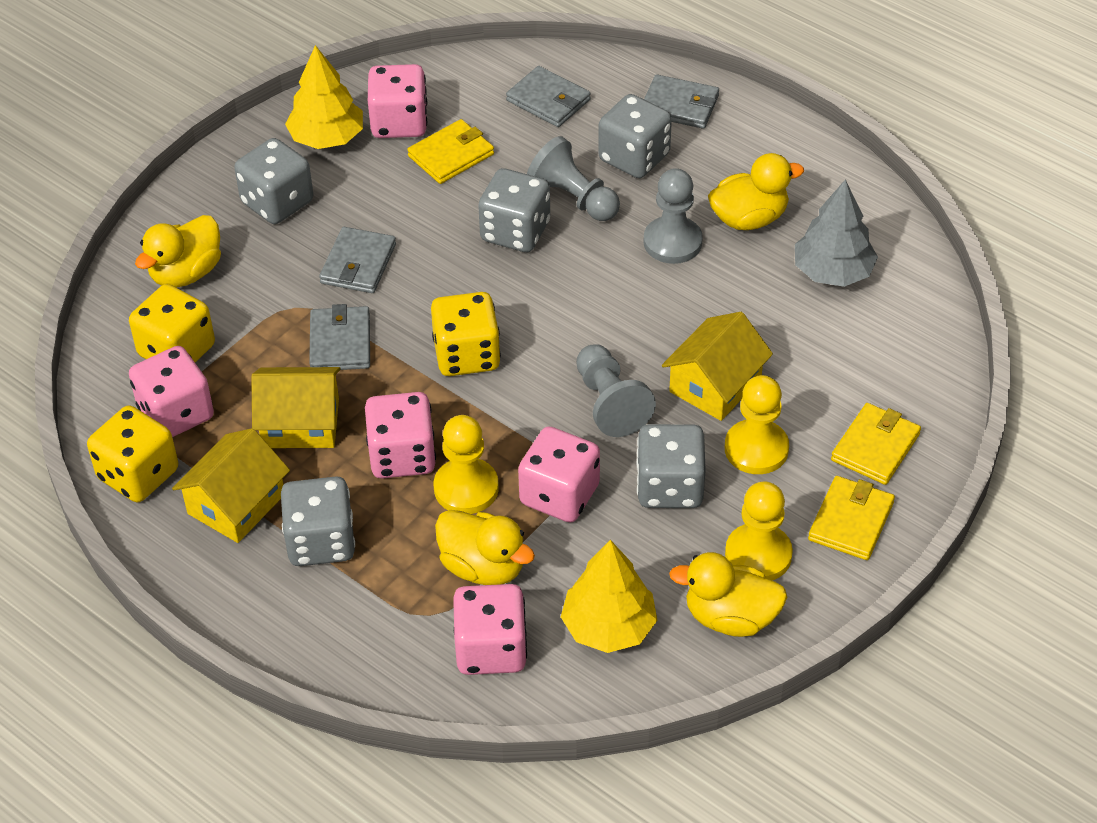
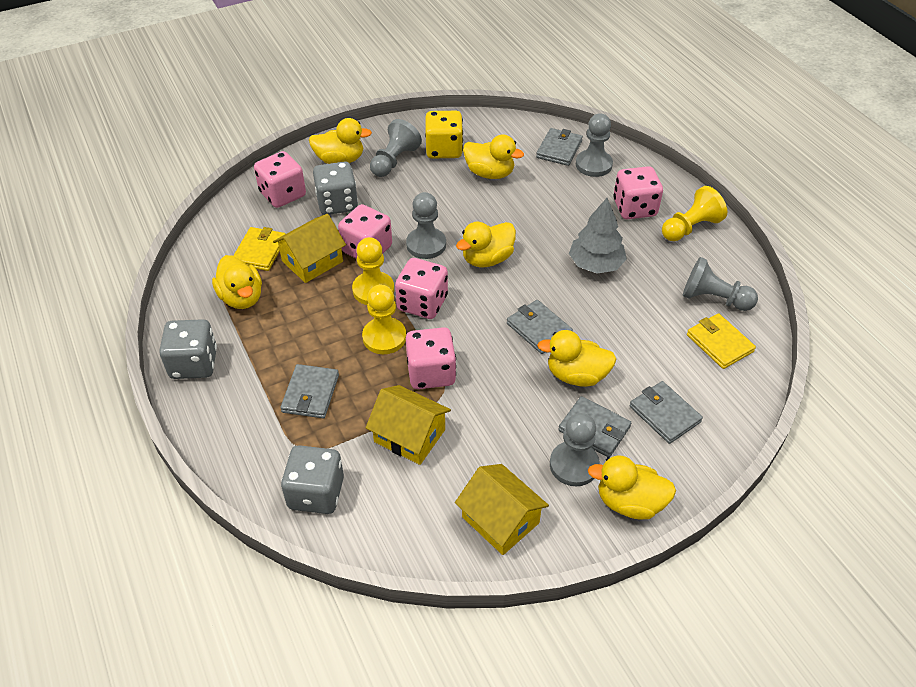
grey dice: [234,138,313,224] [281,476,355,566] [478,168,550,252] [598,94,672,178] [636,424,706,508] = 5 -> [159,319,217,379] [281,445,344,514] [313,161,358,215] = 3
grey pawn: [527,136,620,221] [576,344,656,437] [643,168,703,264] = 3 -> [370,119,422,177] [406,192,446,259] [550,413,600,486] [576,113,613,177] [683,257,758,311] = 5
grey wallet: [309,304,370,370] [319,227,396,293] [506,66,591,127] [644,74,719,129] = 4 -> [280,364,339,418] [507,300,573,354] [536,128,583,166] [558,396,631,457] [630,381,703,444] = 5
yellow dice: [87,405,178,502] [129,284,215,362] [431,292,501,376] = 3 -> [425,111,463,158] = 1
yellow duck: [135,215,221,288] [435,510,535,585] [669,552,787,637] [708,153,804,230] = 4 -> [212,255,262,309] [309,118,372,164] [456,221,516,267] [463,134,524,179] [537,330,616,387] [588,456,676,519] = 6
yellow tree: [285,45,363,149] [561,540,658,653] = 2 -> none = 0
yellow wallet: [407,119,494,184] [808,476,895,560] [831,403,921,485] = 3 -> [233,227,285,271] [687,313,756,369] = 2

